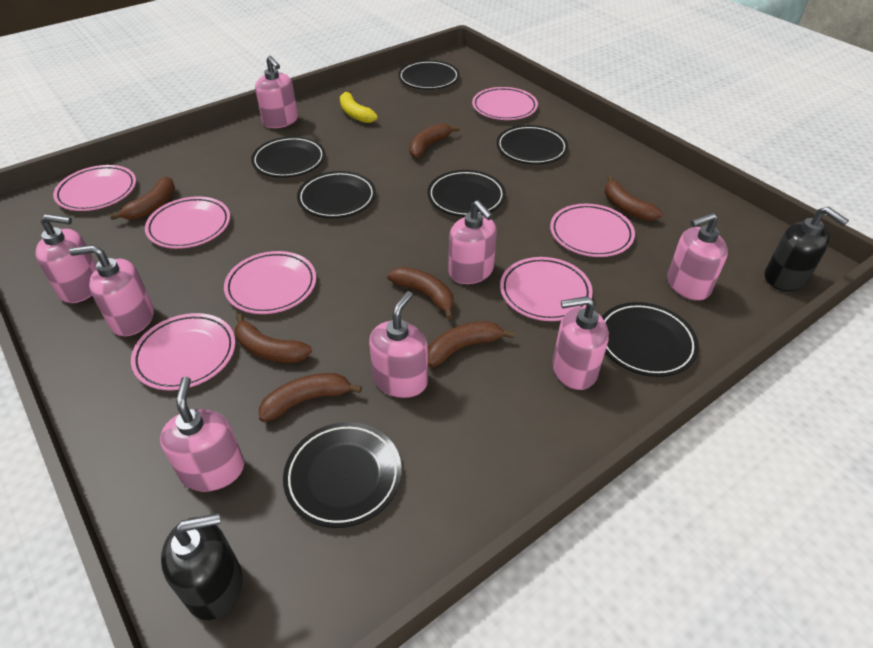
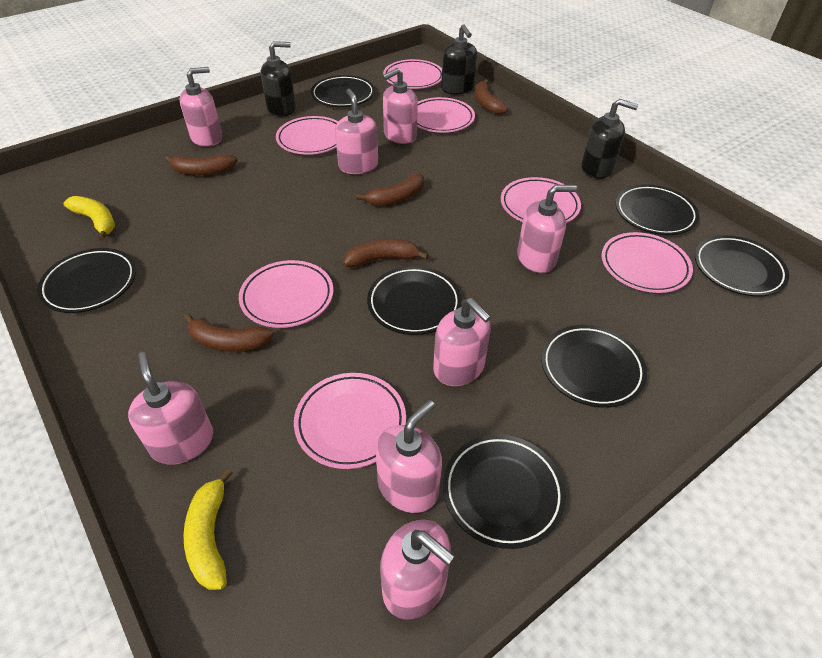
black soap dispenser: [161,513,243,620] [765,206,849,291] = 2 -> [261,41,296,117] [441,24,477,94] [581,99,638,179] = 3
brown banana: [110,176,175,220] [235,314,312,363] [259,373,362,422] [387,267,454,320] [409,123,460,158] [428,321,514,367] [605,176,663,221] = 7 -> [165,154,237,175] [184,314,274,352] [343,239,429,268] [356,173,424,206] [475,79,507,114] = 5
yellow banana: [340,89,378,123] = 1 -> [63,196,115,241] [184,469,232,590] = 2

